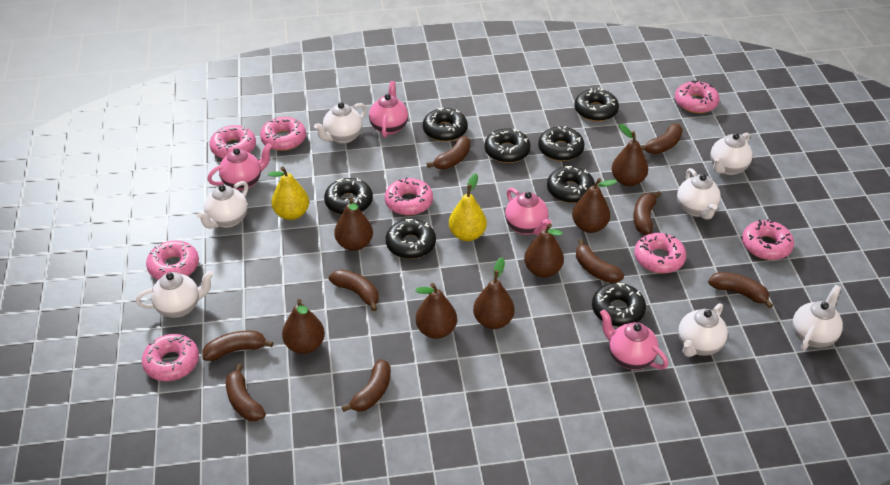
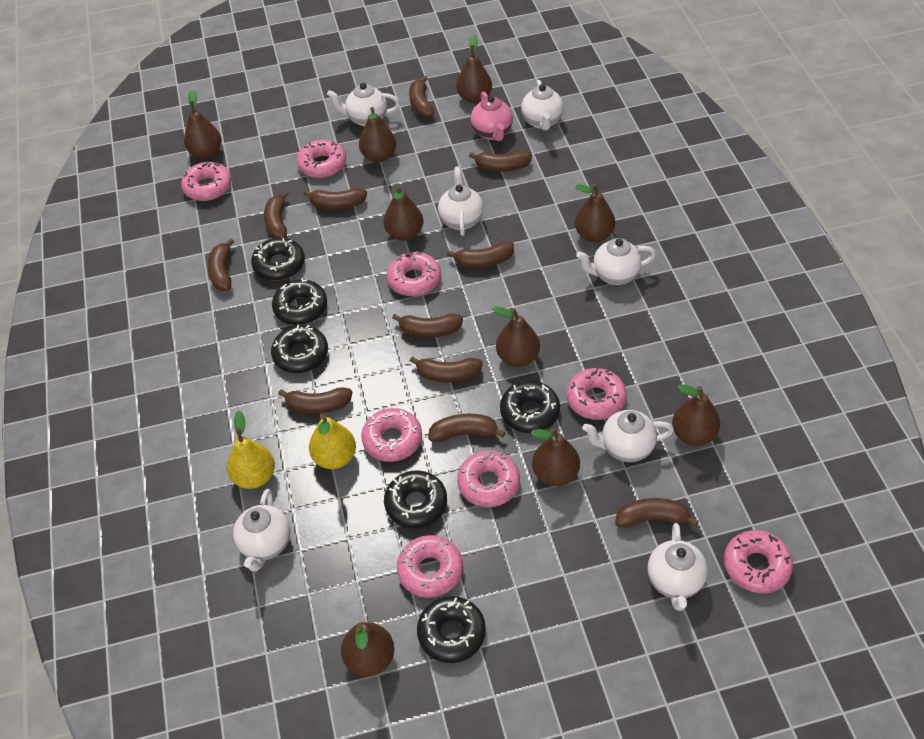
black donut: [324,178,373,215] [386,219,436,259] [423,108,468,142] [484,128,531,163] [538,126,585,161] [547,166,595,203] [574,88,619,121] [592,283,646,327] = 8 -> [251,238,305,281] [271,325,328,373] [272,279,327,325] [384,470,447,528] [417,596,486,663] [500,381,560,433] = 6
brown banana: [203,331,273,361] [226,364,266,421] [329,270,379,311] [342,359,391,412] [427,136,471,169] [576,239,624,283] [633,191,661,235] [640,123,683,154] [708,272,773,308] = 9 -> [208,238,234,291] [264,191,289,238] [278,387,352,414] [303,188,367,210] [392,314,463,338] [409,76,434,118] [410,356,483,382] [428,414,506,442] [447,241,514,268] [469,151,532,172] [615,498,698,528] = 11
brown pear: [282,299,325,354] [334,197,373,251] [416,283,457,339] [473,257,515,329] [524,223,564,278] [572,178,617,233] [612,124,648,186] = 7 -> [184,89,222,159] [341,622,394,677] [359,107,396,162] [383,185,423,241] [456,34,492,103] [493,307,540,367] [531,428,580,486] [575,184,615,242] [672,384,720,446] = 9
pink teapot: [207,143,272,190] [369,81,408,138] [505,187,551,235] [600,309,668,370] = 4 -> [471,91,513,141] = 1

